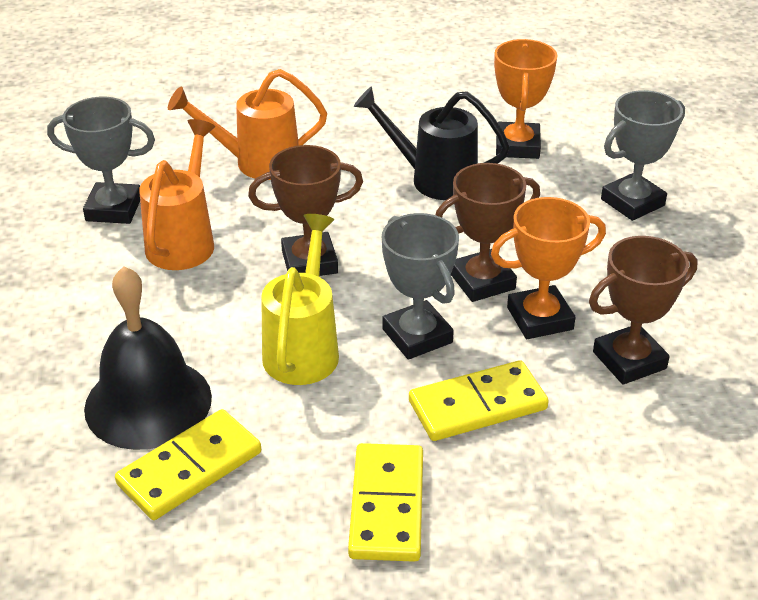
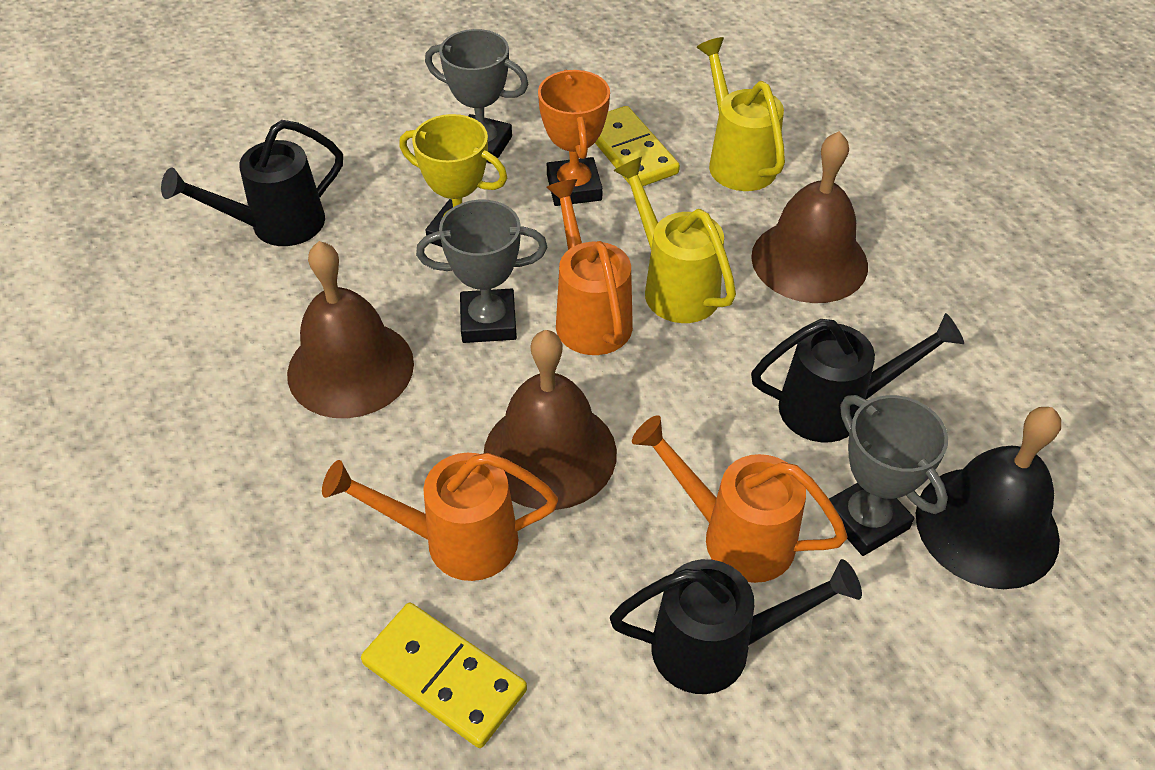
black watering can: [354,86,510,200] = 1 -> [161,120,343,246] [610,559,862,694] [751,313,964,442] = 3
brown bell: none = 0 -> [287,241,414,418] [484,330,617,510] [751,131,868,303] = 3
brown trophy: [248,145,363,276] [436,163,540,302] [589,236,697,385] = 3 -> none = 0
orange trophy: [491,197,606,339] [494,39,558,159] = 2 -> [538,70,610,206] = 1
orange watering can: [139,119,215,270] [168,69,327,180] = 2 -> [322,453,558,581] [546,179,633,355] [632,415,848,583] = 3
yellow domino: [115,409,261,520] [348,443,423,562] [409,360,549,441] = 3 -> [361,603,527,748] [595,106,680,186] = 2
yellow trophy: none = 0 -> [399,114,507,247] = 1
yellow watering can: [261,214,339,385] = 1 -> [613,157,736,323] [697,37,785,191] = 2

